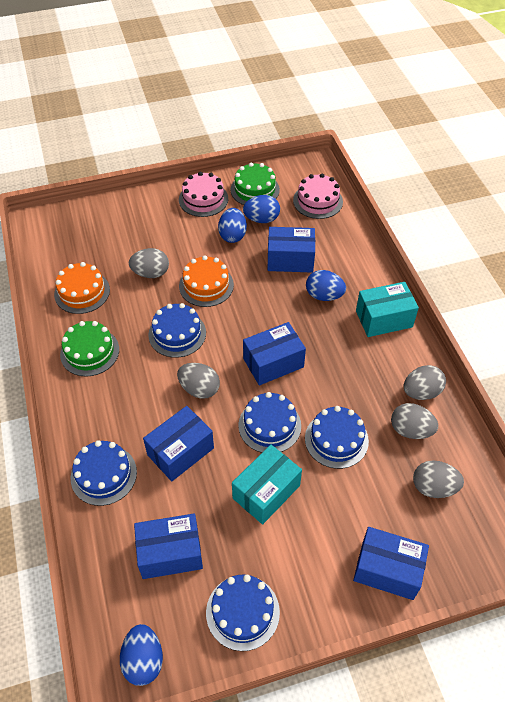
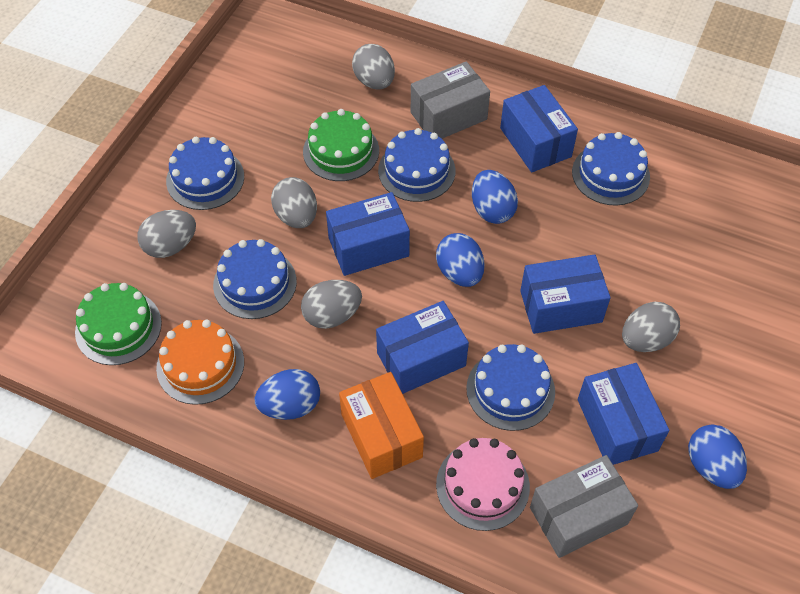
grey box: none = 0 -> [411,61,490,139] [530,455,638,558] = 2
orange box: none = 0 -> [339,372,424,479] = 1
orange cake: [54,262,110,314] [179,255,234,307] = 2 -> [156,320,244,405] = 1
pink cake: [179,172,228,217] [293,173,343,219] = 2 -> [436,438,530,531] = 1
turquoise box: [232,445,302,525] [356,282,419,337] = 2 -> none = 0

